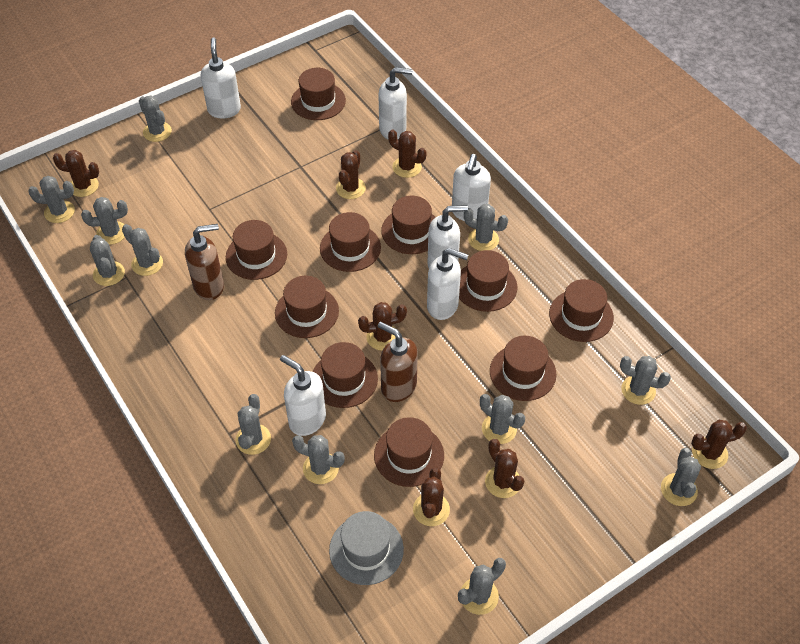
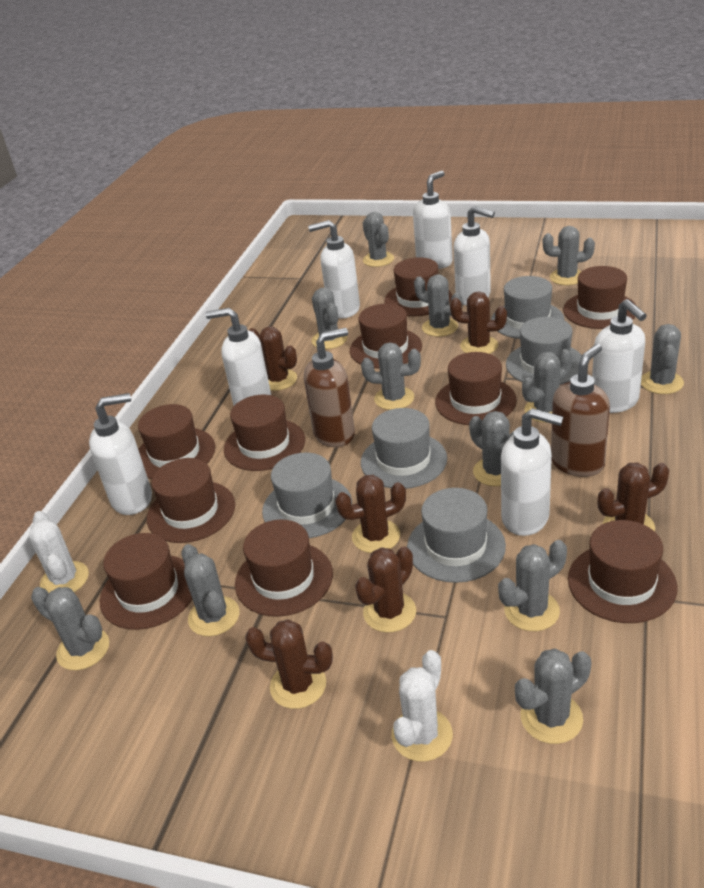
brown cactus: [53,150,99,197] [336,150,366,199] [358,302,407,351] [388,129,426,178] [413,468,450,526] [485,439,524,498] [691,420,747,469] = 7 -> [245,619,333,709] [249,327,297,391] [335,475,406,553] [355,546,416,633] [450,291,507,354] [598,463,669,531] = 6
grey hat: [329,511,404,585] = 1 -> [262,452,352,538] [361,408,447,489] [407,488,506,583] [491,276,564,339] [506,317,582,385] = 5
white cactus: none = 0 -> [29,511,89,593] [392,650,453,762] = 2
white soap dispenser: [201,37,241,118] [280,355,326,436] [378,67,413,140] [427,205,468,268] [427,248,468,320] [452,154,491,221] = 6 -> [89,393,152,515] [206,308,271,406] [308,220,360,318] [413,171,453,269] [454,206,495,305] [501,408,563,536] [592,299,647,413] = 7

